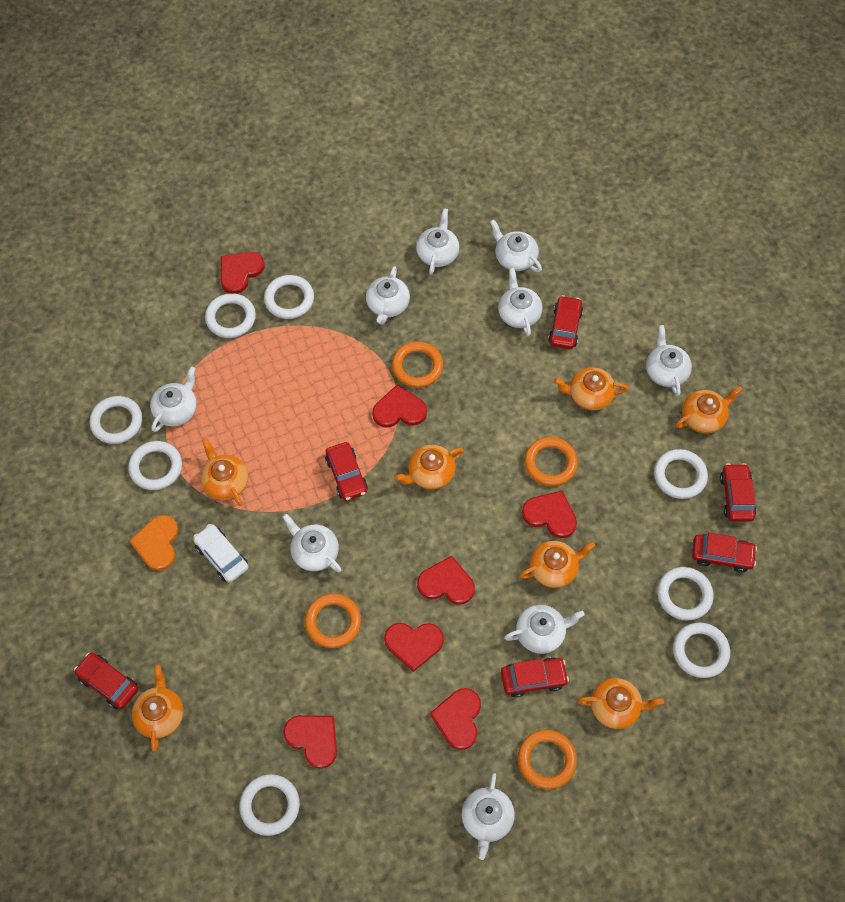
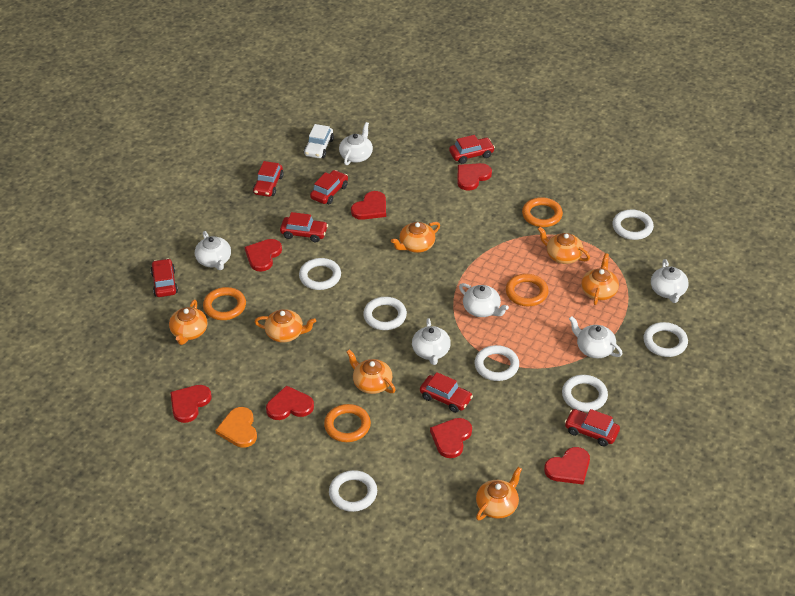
red car: [74,653,138,709] [325,442,368,501] [501,657,569,698] [548,295,583,349] [692,533,757,572] [720,463,756,522] = 6 -> [151,258,178,297] [253,161,284,197] [280,212,328,242] [310,170,348,204] [420,372,473,413] [449,135,495,164] [564,409,620,446] = 7
white ring: [89,396,142,444] [128,441,182,490] [205,293,256,338] [239,774,300,836] [264,275,314,319] [654,449,708,499] [657,567,714,621] [673,622,730,678] = 8 -> [299,258,341,290] [329,470,377,512] [363,297,407,330] [474,345,519,381] [562,375,608,412] [612,210,654,240] [643,322,688,357] = 7
white teapot: [150,366,197,432] [283,514,342,573] [366,266,410,325] [416,208,459,275] [461,773,515,860] [490,219,542,272] [498,268,543,336] [504,605,585,654] [646,325,692,396] = 9 -> [195,231,231,270] [339,122,373,165] [412,318,451,365] [459,283,509,317] [569,316,623,359] [651,259,689,303] = 6

